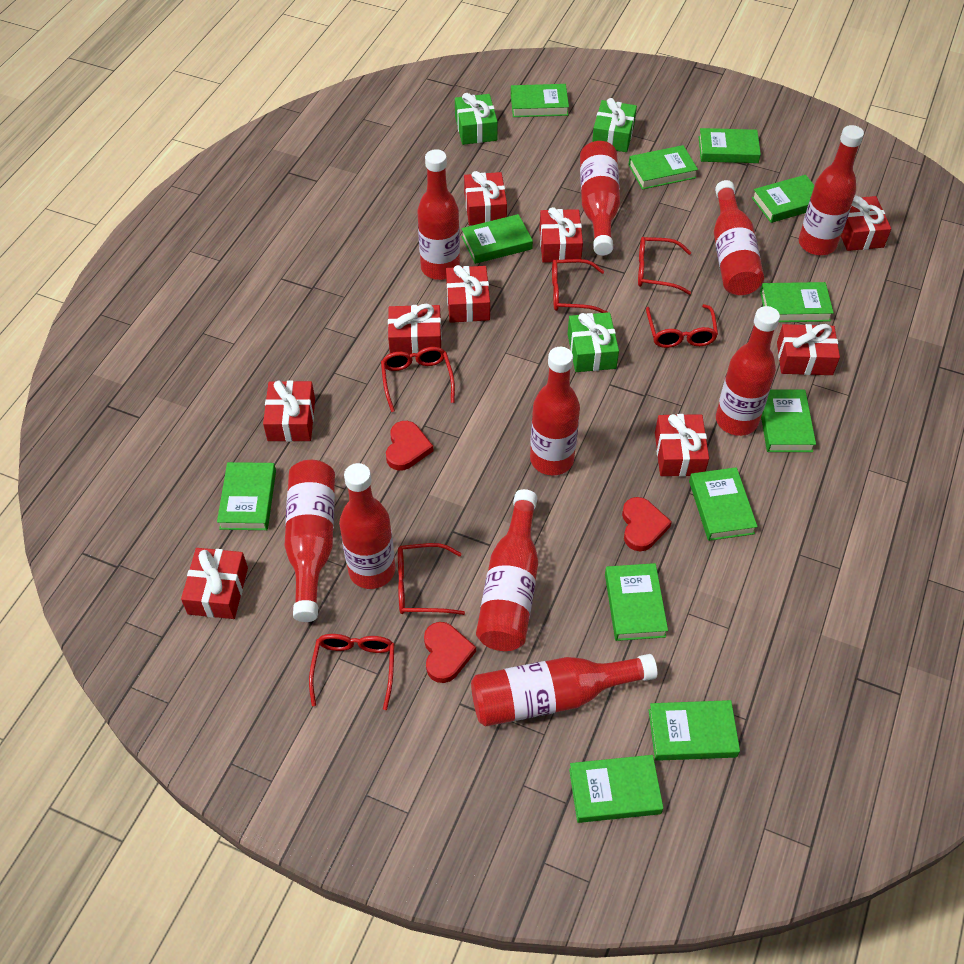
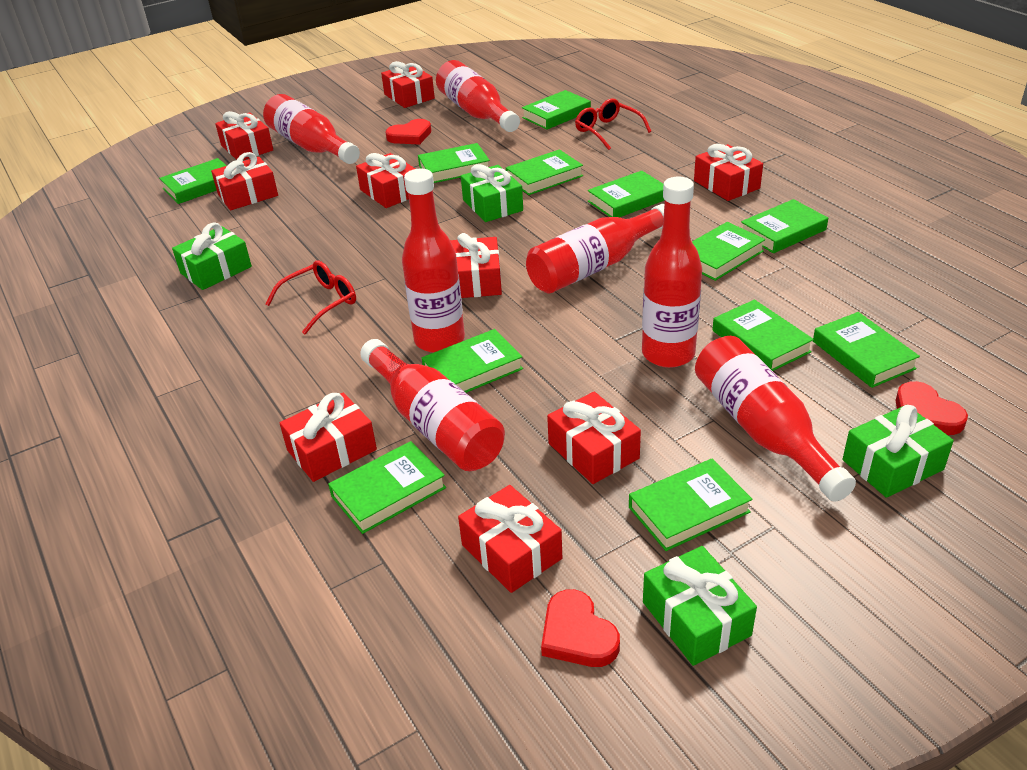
green gift: [455,93,498,145] [568,312,619,372] [592,98,637,152] = 3 -> [172,222,252,290] [461,164,523,222] [643,546,757,666] [843,405,954,498] = 4
red bottle: [285,460,335,622] [339,463,395,589] [417,149,460,280] [471,654,658,727] [476,489,538,651] [530,347,580,475] [580,141,620,256] [714,180,764,295] [716,306,780,436] [799,125,864,255] = 10 -> [263,94,360,164] [360,339,505,471] [402,169,465,353] [436,60,520,132] [526,204,664,293] [642,177,702,368] [695,336,856,502] = 7
red glasses: [309,634,395,710] [381,347,455,412] [398,543,465,615] [552,259,607,313] [638,237,691,295] [646,304,718,348] = 6 -> [266,261,356,335] [575,98,651,150] = 2

